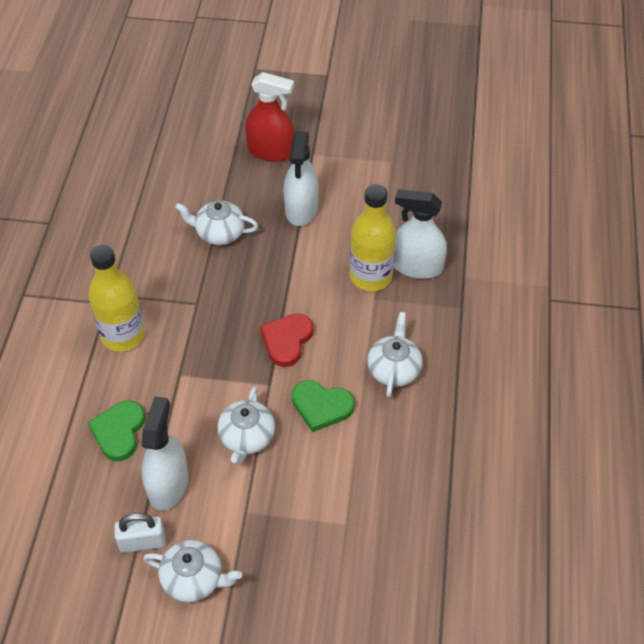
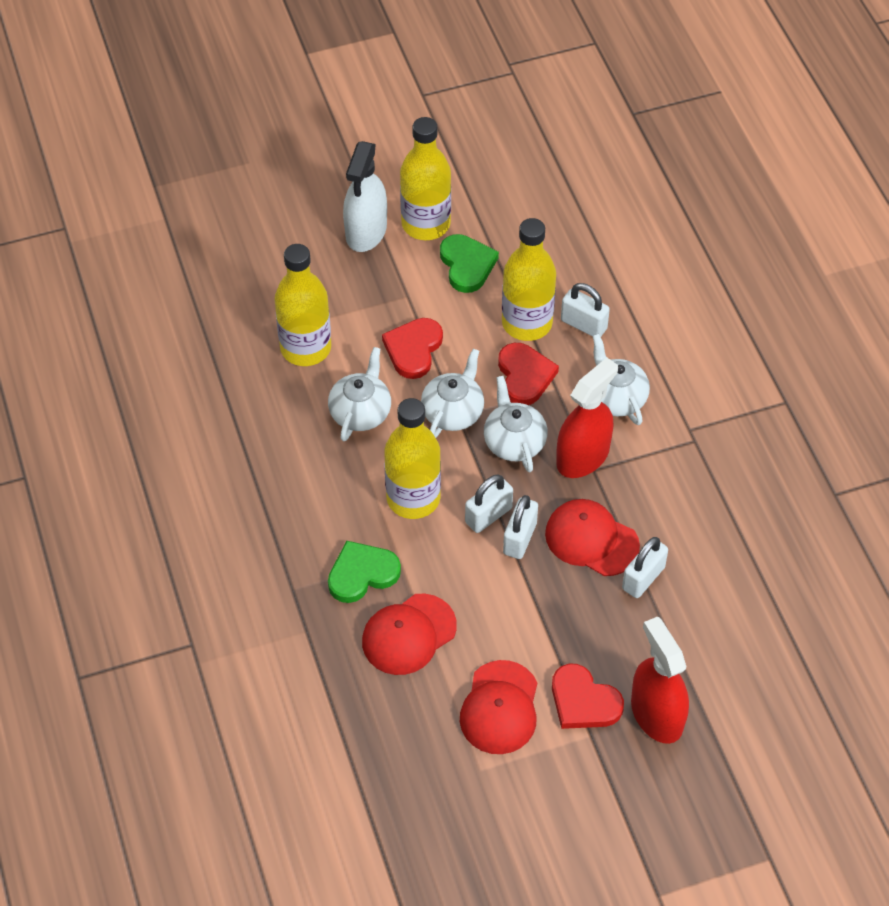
red cap: none = 0 -> [362,593,457,675] [460,660,537,754] [545,499,640,576] = 3
red heart: [260,313,313,367] = 1 -> [382,318,443,379] [498,343,559,405] [552,663,624,729] = 3
red spray bottle: [245,72,295,162] = 1 -> [556,358,618,478] [631,616,689,744] = 2
white padlock: [114,513,166,553] = 1 -> [465,475,513,533] [503,495,538,559] [561,283,610,337] [622,537,668,598] = 4
white spray bottle: [141,396,188,510] [284,131,319,226] [394,189,447,279] = 3 -> [343,141,387,252] = 1
yellow bottle: [88,245,145,352] [350,184,396,291] = 2 -> [274,244,331,366] [384,398,441,519] [400,117,451,240] [502,218,556,341] = 4

